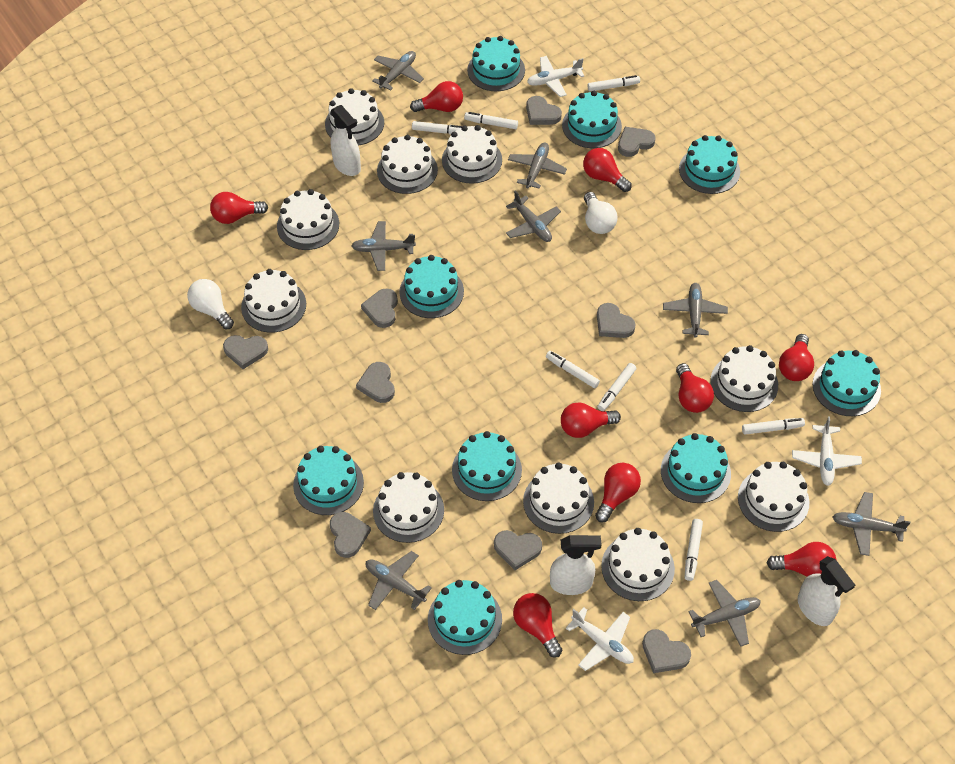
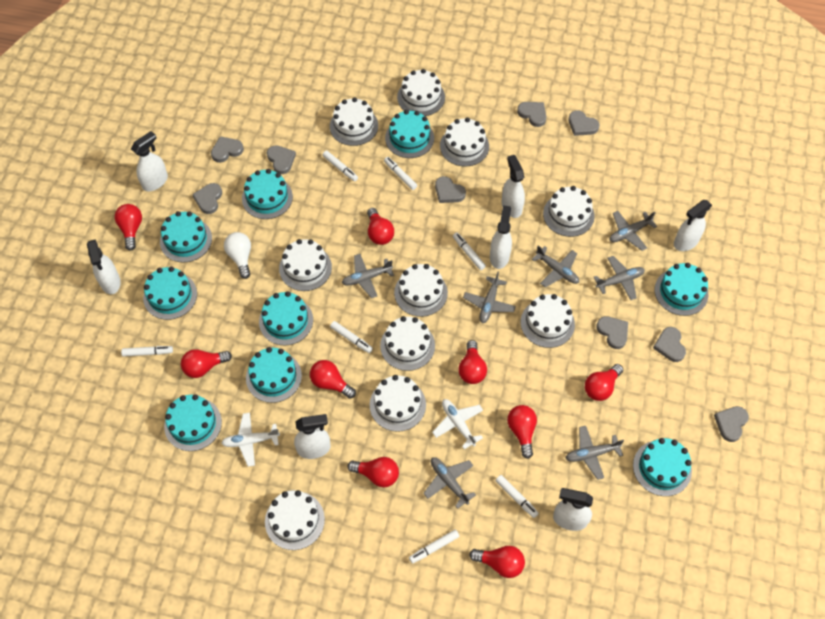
grey plane: [351,221,416,271] [366,551,432,610] [372,51,424,91] [506,190,561,242] [508,142,567,189] [663,283,728,338] [688,580,761,647] [833,492,910,556] = 8 -> [342,254,394,298] [423,457,476,509] [463,272,516,323] [532,245,579,287] [565,426,624,480] [594,256,645,300] [610,211,657,251] = 7
white light bulb: [187,279,234,329] [584,192,618,234] = 2 -> [224,232,251,279] = 1
white plane: [527,56,584,97] [566,607,634,671] [792,416,862,486] = 3 -> [221,413,280,467] [432,399,483,449] = 2
white spray bottle: [331,105,361,176] [550,535,602,595] [798,556,855,626] = 3 -> [87,239,121,294] [131,131,168,191] [294,414,330,459] [490,205,512,269] [502,155,525,218] [553,488,593,531] [674,200,712,251] = 7

